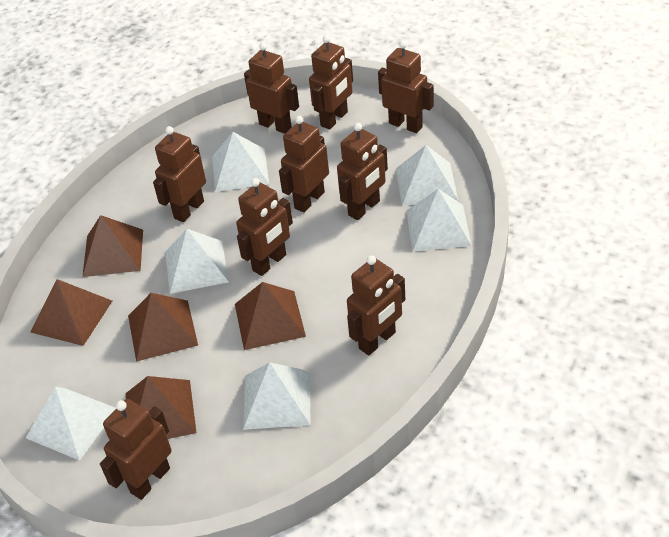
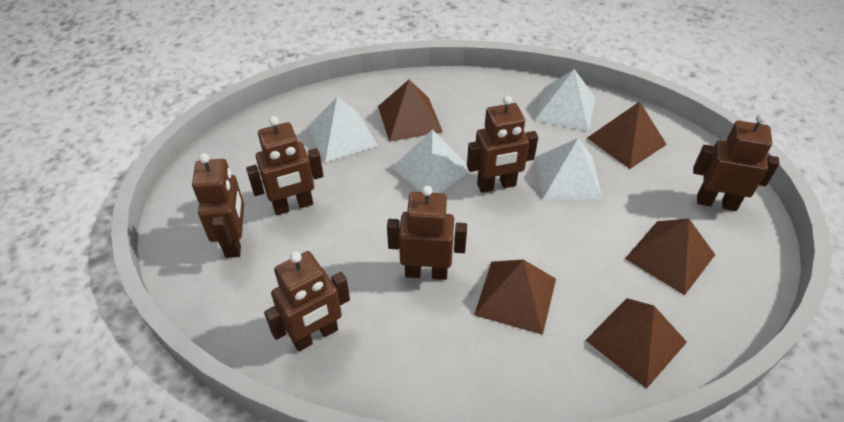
brown robot: [100,399,172,500] [153,126,206,222] [236,178,293,276] [244,43,299,134] [279,116,329,213] [309,35,353,129] [337,123,388,220] [347,255,405,355] [378,41,434,133] = 9 -> [192,153,244,258] [246,116,323,215] [264,251,350,351] [387,185,467,280] [467,95,538,193] [693,114,780,211] = 6
white pyramid: [26,387,116,461] [165,229,229,294] [212,132,269,192] [243,362,311,430] [396,145,458,206] [406,189,472,252] = 6 -> [307,97,378,162] [391,129,469,193] [534,69,596,131] [536,138,603,199] = 4

